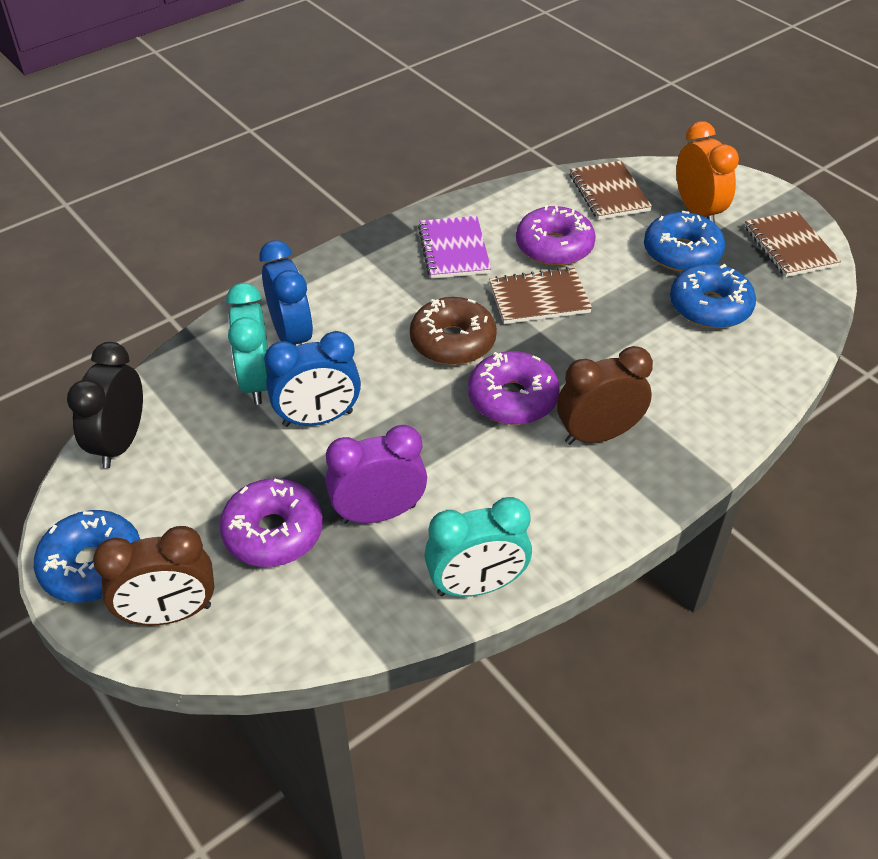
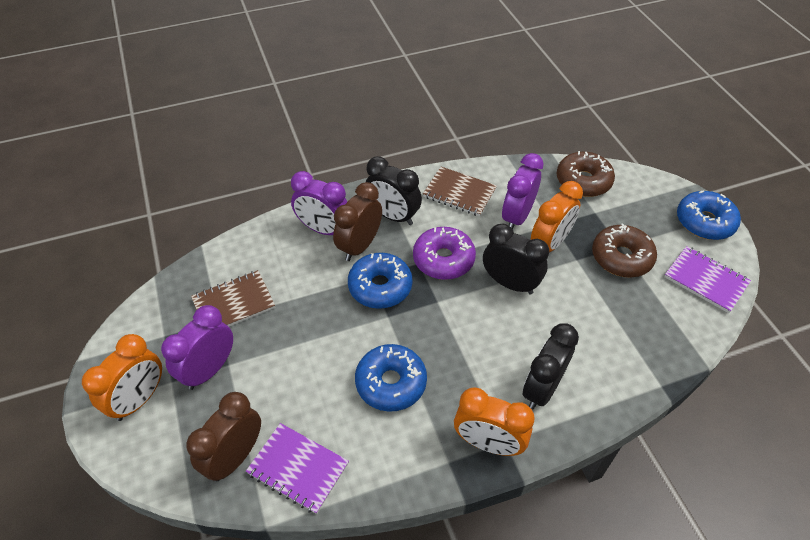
black clock: [67,342,143,468] = 1 -> [366,157,422,225] [483,223,549,294] [523,323,579,409] = 3
blue clock: [259,240,313,346] [265,331,361,427] = 2 -> none = 0
brown donut: [410,297,497,365] = 1 -> [557,151,615,197] [592,223,657,277] = 2
brown notebook: [489,267,592,324] [570,161,652,220] [745,211,841,277] = 3 -> [191,270,275,326] [423,167,497,217] = 2
orange clock: [676,121,739,224] = 1 -> [82,334,162,421] [454,388,535,456] [531,181,583,252] = 3
purple clock: [325,425,427,524] = 1 -> [161,305,233,390] [291,171,348,235] [502,153,544,229] = 3
purple donut: [219,478,323,567] [468,351,560,425] [516,205,596,266] = 3 -> [413,227,476,280] = 1
purple notebook: [418,216,491,279] = 1 -> [246,423,349,514] [664,246,751,313] = 2
turquoise clock: [226,283,269,405] [424,497,532,597] = 2 -> none = 0

